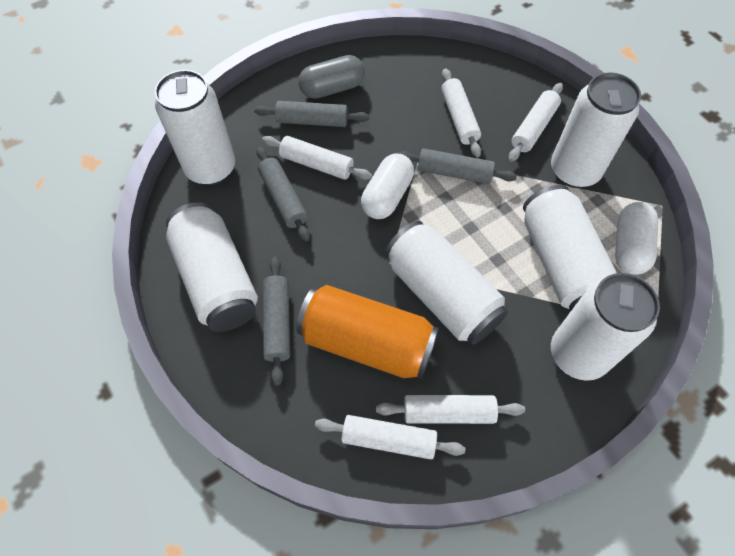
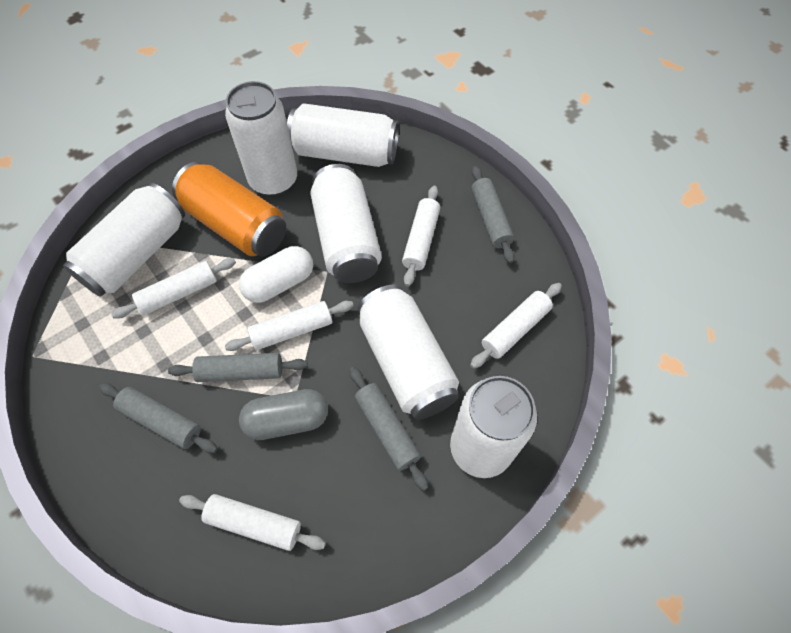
white capsule: [361,154,414,219] [615,202,658,275] = 2 -> [239,246,313,303] = 1

